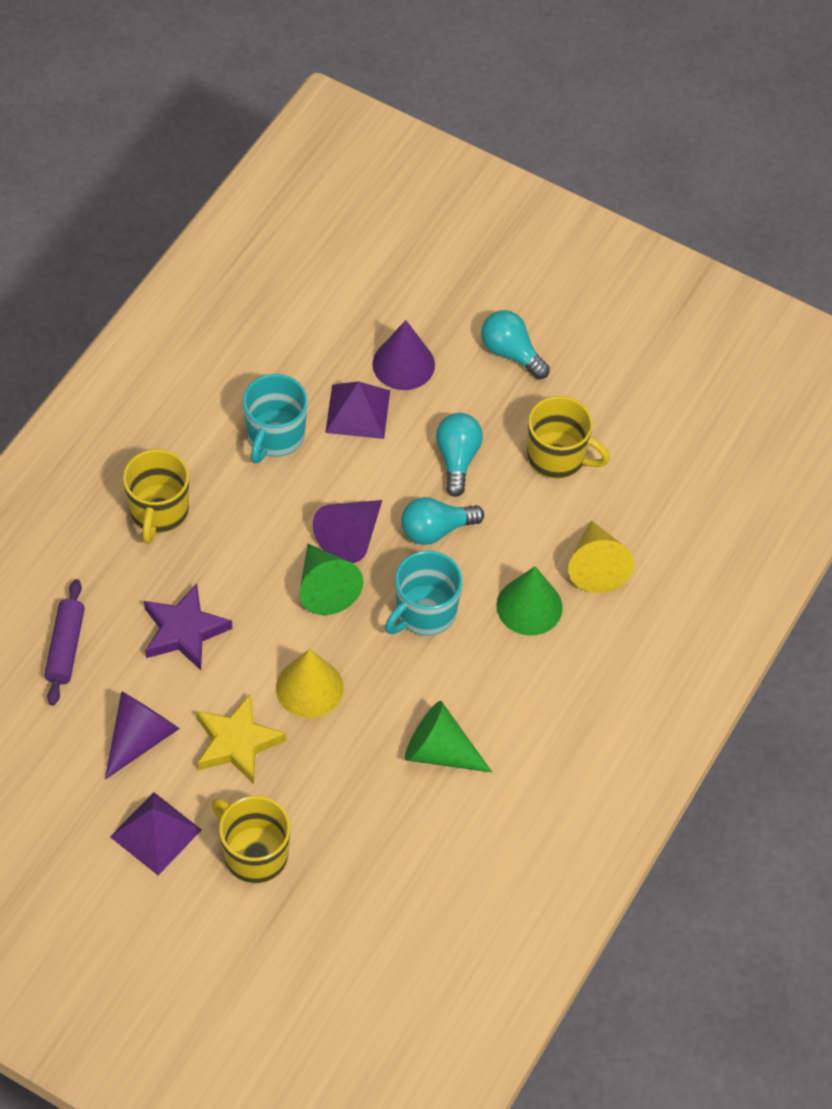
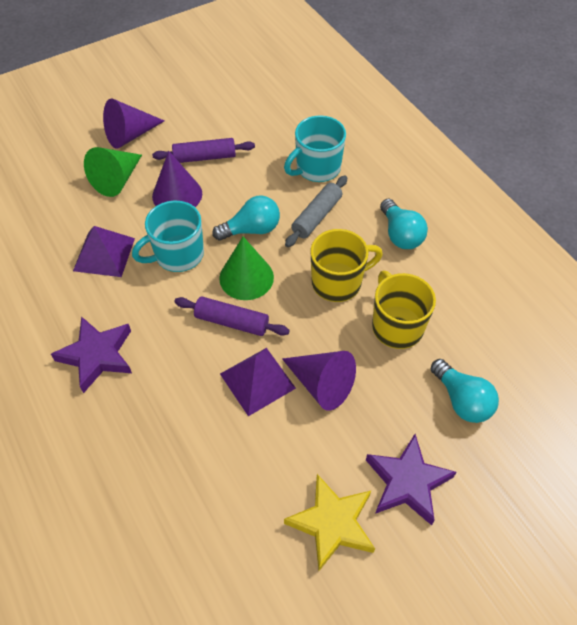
green cone: [300,544,363,615] [405,701,492,772] [496,566,563,636] = 3 -> [84,147,142,197] [219,237,274,300] = 2
grey rolling pin: none = 0 -> [285,176,347,247] = 1
purple rolling pin: [44,579,85,706] = 1 -> [152,138,255,163] [175,297,290,336] = 2
purple star: [144,583,233,670] = 1 -> [51,316,132,393] [366,434,457,525] = 2
yellow cone: [276,649,343,718] [568,520,634,593] = 2 -> none = 0
yellow mug: [123,449,189,544] [211,796,291,884] [527,396,610,479] = 3 -> [310,229,383,302] [372,271,436,349] = 2

